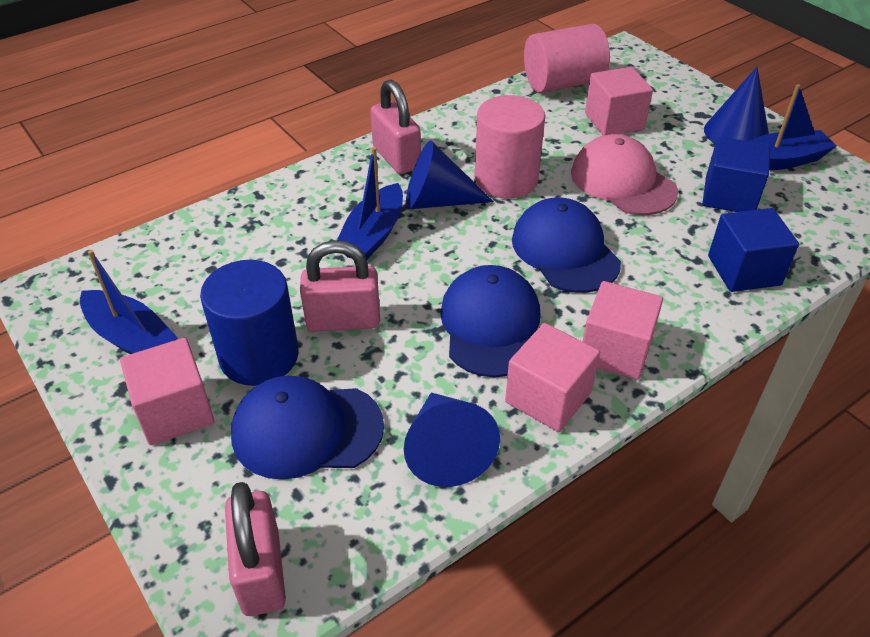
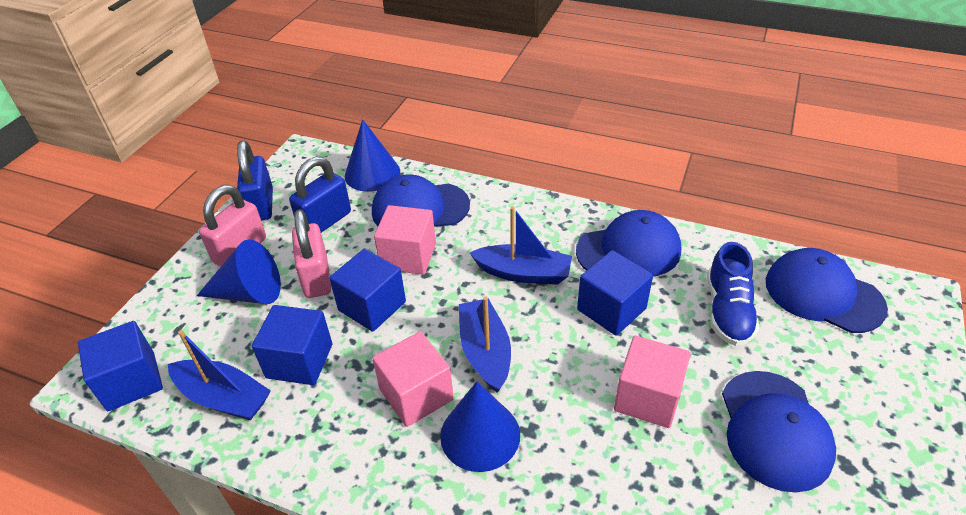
blue cap: [231,376,384,480] [440,265,540,377] [512,197,621,293] = 3 -> [372,174,470,227] [576,210,681,276] [722,371,836,493] [766,248,888,333] = 4
blue cube: [702,137,770,212] [708,208,799,292] = 2 -> [78,321,163,411] [252,305,332,385] [329,249,406,332] [577,250,653,336] = 4
blue cylinder: [200,260,299,386] = 1 -> none = 0
blue padlock: none = 0 -> [237,141,273,220] [289,157,351,233] = 2
blue shoe: none = 0 -> [707,242,759,346] = 1
pink cap: [571,134,678,215] = 1 -> none = 0
pink cube: [120,338,215,445] [505,323,600,432] [583,281,663,380] [585,67,653,136] = 4 -> [372,331,454,427] [374,205,436,275] [614,336,691,428] = 3
pink cylinder: [475,95,545,198] [524,24,610,93] = 2 -> none = 0
pink padlock: [225,482,286,616] [300,240,380,332] [371,79,421,174] = 3 -> [199,185,266,267] [292,209,331,298] = 2

